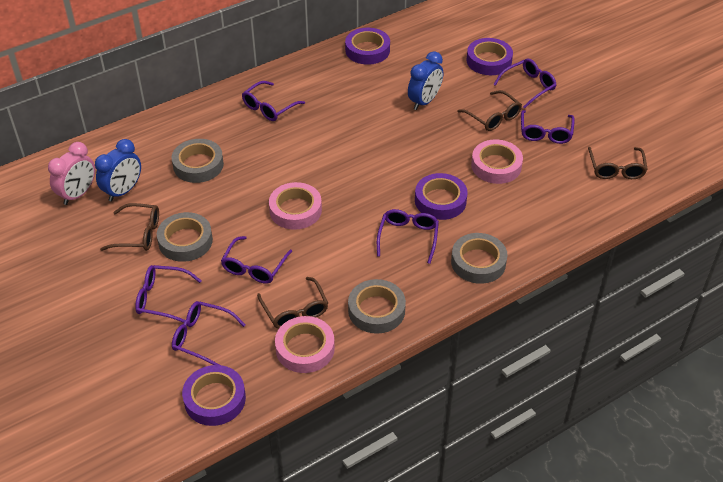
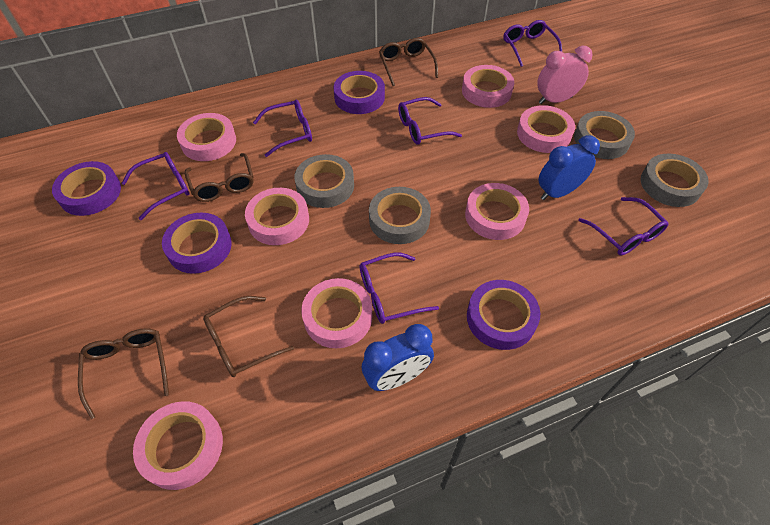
pink tape: [269,182,322,230] [275,316,335,373] [471,140,523,184] = 3 -> [133,401,223,490] [177,113,236,161] [245,188,309,245] [301,278,372,348] [462,65,514,108] [465,183,529,240] [517,105,575,153] = 7
purple glasses: [135,265,202,323] [172,301,245,365] [221,236,292,284] [242,81,305,121] [377,209,439,264] [493,58,556,109] [521,110,575,144] = 7 -> [122,152,189,220] [253,100,312,157] [360,252,439,324] [398,97,462,145] [503,20,562,67] [578,197,669,255] = 6

